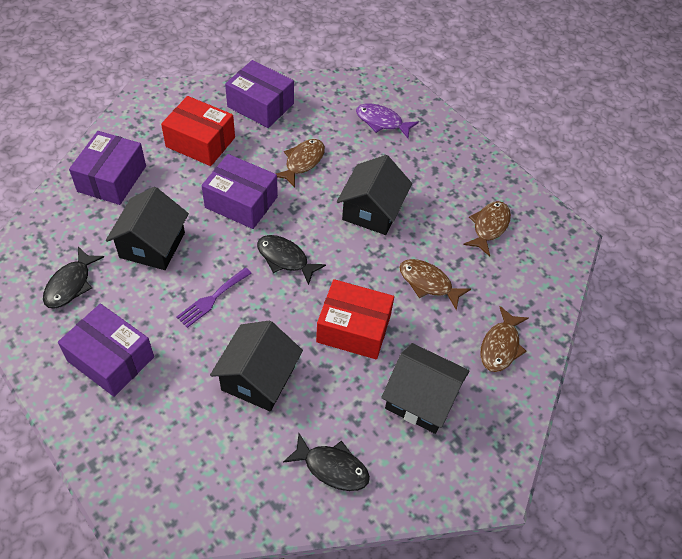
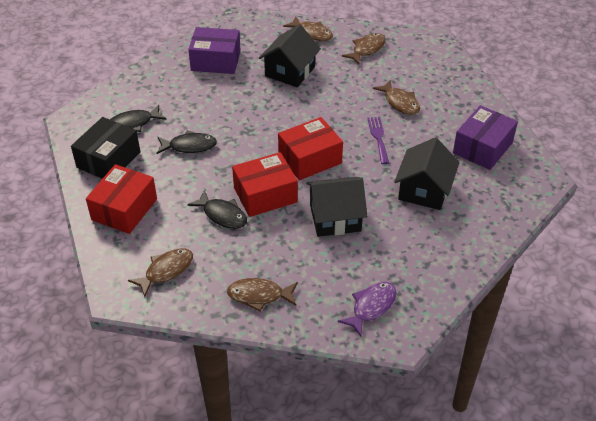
black box: none = 0 -> [71,117,140,179] = 1
black house: [106,187,189,270] [210,320,303,411] [337,155,412,235] [381,343,470,434] = 4 -> [259,24,321,87] [306,177,367,237] [394,138,460,210] = 3
brown fish: [276,139,325,188] [399,259,471,310] [463,201,511,256] [480,306,529,372] = 4 -> [128,248,193,297] [227,278,298,312] [283,17,333,41] [342,33,386,64] [373,80,420,115] = 5
purple box: [58,303,154,397] [69,131,146,205] [201,154,278,229] [225,60,294,128] = 4 -> [188,27,241,74] [453,105,518,170] = 2
red box: [161,96,235,166] [316,279,394,359] = 2 -> [86,164,157,234] [232,152,298,217] [278,117,343,180] = 3

